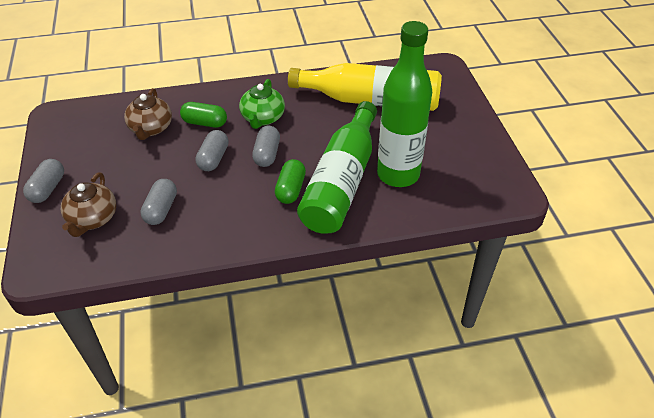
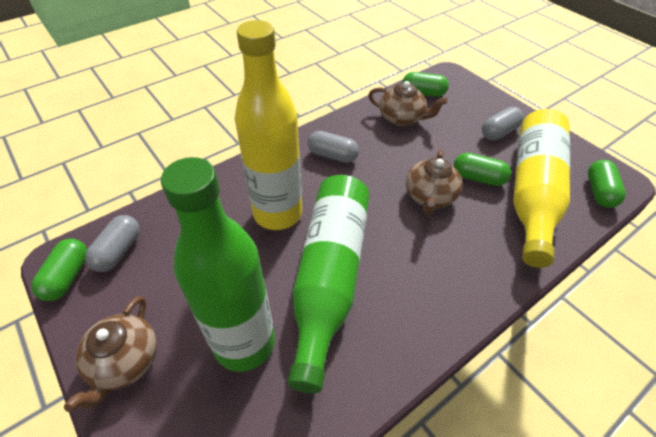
brown teapot: [61,172,116,237] [124,88,172,140] = 2 -> [64,296,157,412] [368,81,447,126] [406,149,463,215] = 3
green capsule: [180,102,227,128] [275,159,306,204] = 2 -> [32,238,87,301] [402,72,449,97] [454,153,511,186] [588,160,626,208] = 4
green teapot: [239,79,285,129] = 1 -> none = 0
grey capsule: [23,159,64,203] [140,179,177,225] [196,130,229,171] [252,126,280,167] = 4 -> [85,215,140,272] [308,131,359,163] [482,107,524,141] = 3
yellow bottle: [288,63,442,111] = 1 -> [235,20,302,230] [513,109,570,268] = 2

